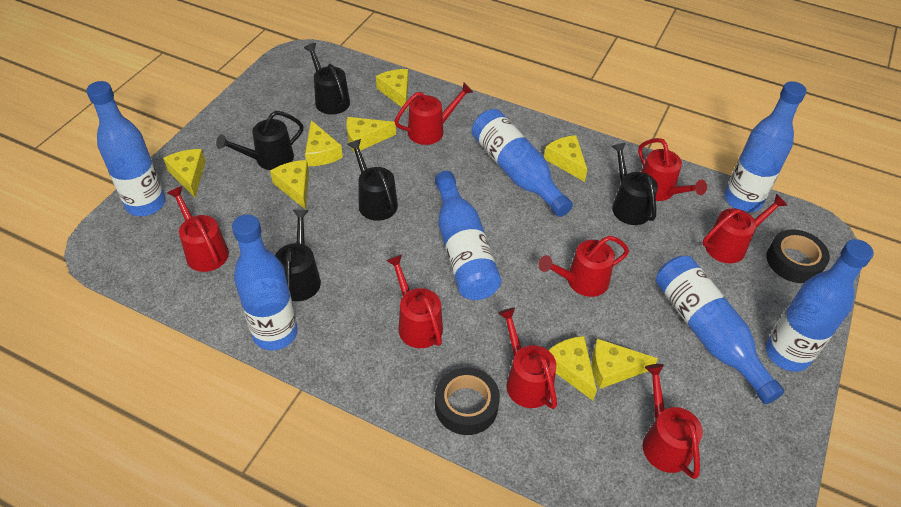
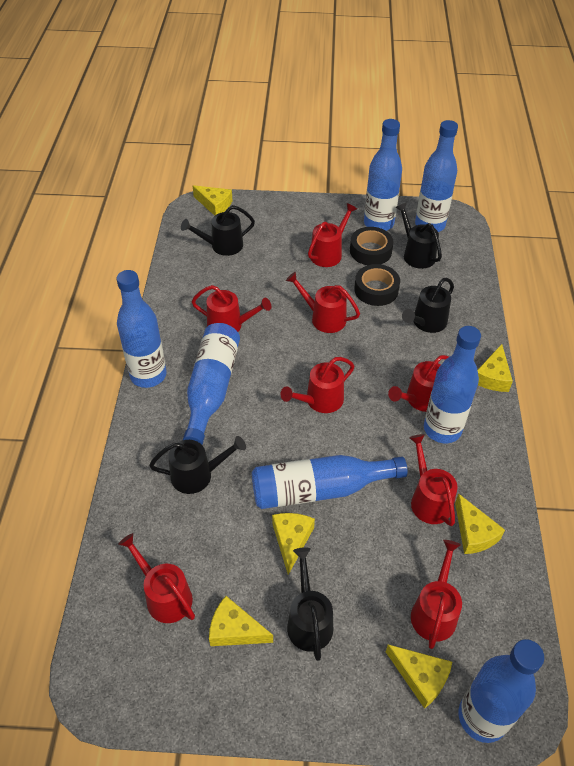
yellow cheese: [163,149,206,197] [270,160,309,210] [305,120,343,166] [347,117,396,153] [376,69,408,111] [544,135,587,182] [548,336,597,401] [592,339,658,389] = 8 -> [193,185,233,216] [209,596,273,646] [272,513,315,575] [386,645,452,709] [455,493,505,554] [478,344,513,392] = 6

